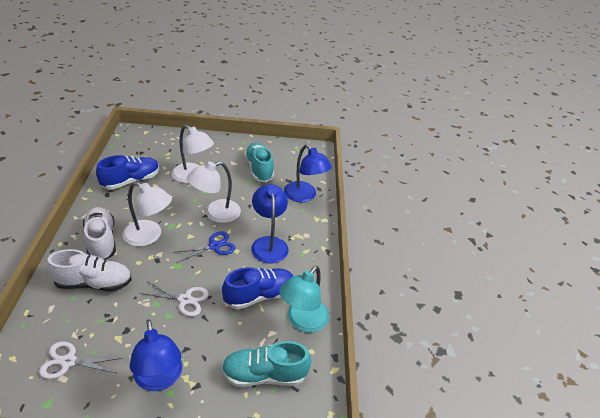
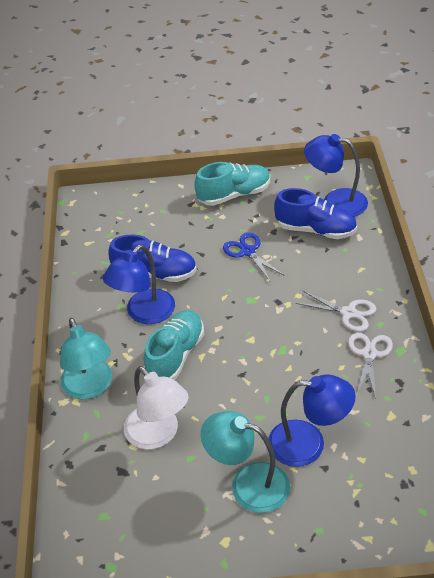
turquoise lamp: [279,266,329,332] = 1 -> [60,318,112,399] [201,411,290,513] = 2
white lamp: [123,182,172,247] [172,125,214,183] [187,161,241,223] = 3 -> [124,366,189,450] = 1
white shoe: [47,249,132,292] [83,207,116,260] = 2 -> none = 0

